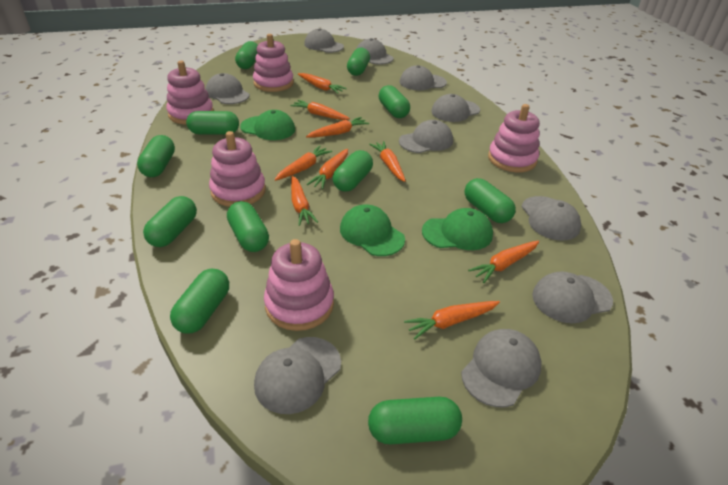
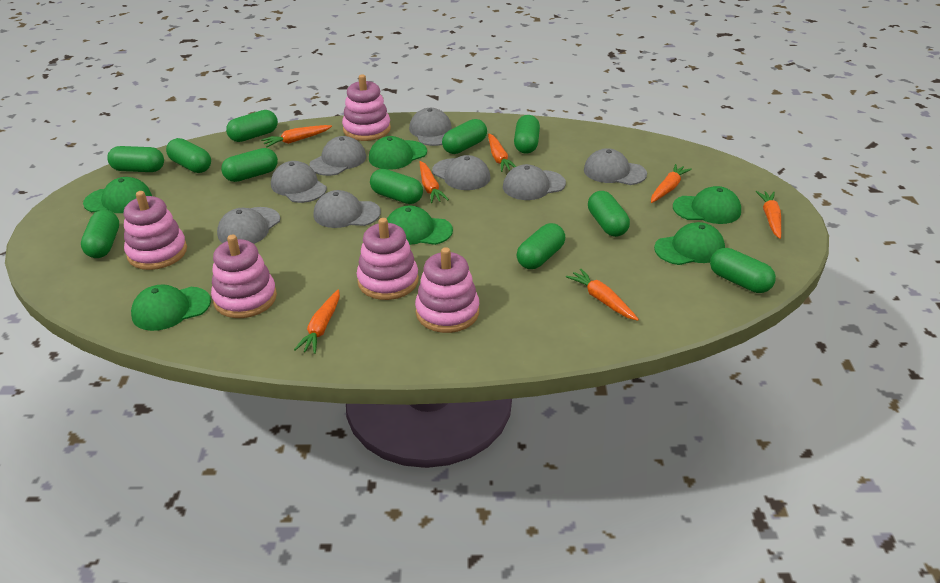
green cap: [240,110,295,140] [340,204,405,256] [422,208,493,250] = 3 -> [83,177,152,213] [131,285,211,331] [369,136,427,170] [387,206,453,245] [654,222,725,265] [673,186,741,224] = 6
grey cap: [205,73,250,104] [254,337,341,414] [304,28,344,53] [356,38,394,65] [399,120,453,153] [400,65,447,90] [431,94,480,122] [461,329,542,407] [522,196,581,240] [532,271,613,323] = 10 -> [217,207,280,244] [271,161,327,203] [309,136,366,176] [314,190,381,228] [409,108,452,146] [432,155,490,190] [503,164,566,200] [584,148,647,185] = 8
orange carrot: [275,146,332,181] [290,100,350,120] [291,176,318,226] [298,73,347,93] [306,117,369,138] [307,149,348,189] [369,141,406,182] [404,301,500,339] [468,240,539,283] = 9 -> [261,125,332,147] [294,289,340,354] [420,161,449,203] [488,134,516,172] [566,269,639,321] [651,164,692,203] [756,191,781,239] = 7

